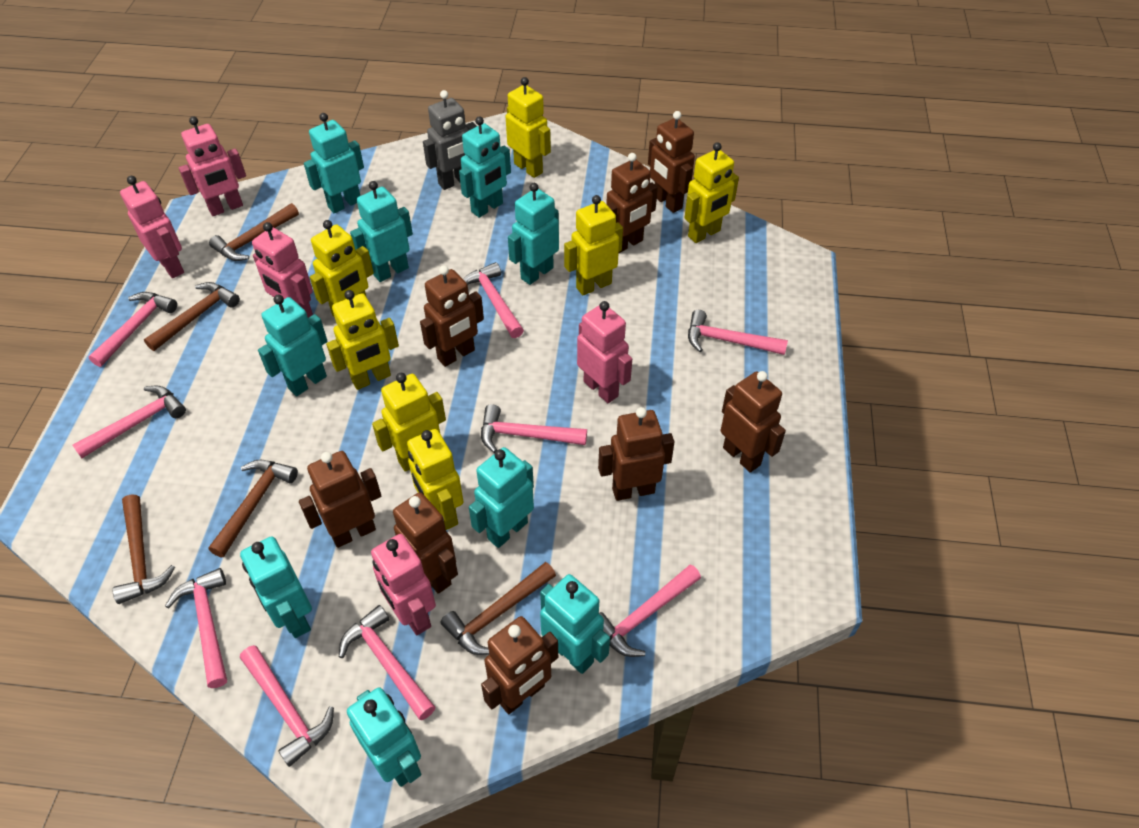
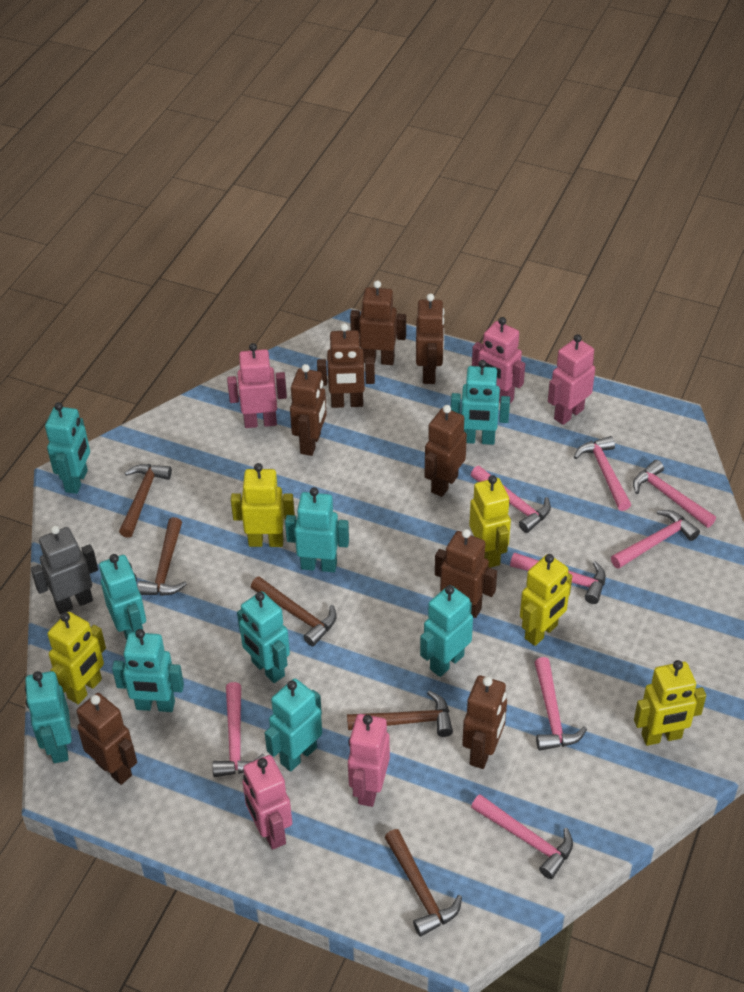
pink hammer: [72,385,186,458] [88,292,177,367] [165,568,227,688] [240,645,334,767] [339,605,435,720] [463,262,524,338] [481,404,587,453] [599,564,701,657] [688,310,788,355] = 9 -> [212,682,265,777] [471,466,551,533] [471,794,573,879] [510,552,606,604] [534,657,587,751] [574,436,631,511] [611,510,700,569] [633,460,716,528] = 8
yellow robot: [310,220,374,316] [326,290,399,390] [372,373,446,472] [407,429,464,530] [506,77,551,178] [564,195,623,295] [684,142,739,243] = 7 -> [48,612,106,704] [231,463,295,547] [469,475,511,568] [520,554,572,646] [634,660,706,746] = 5

